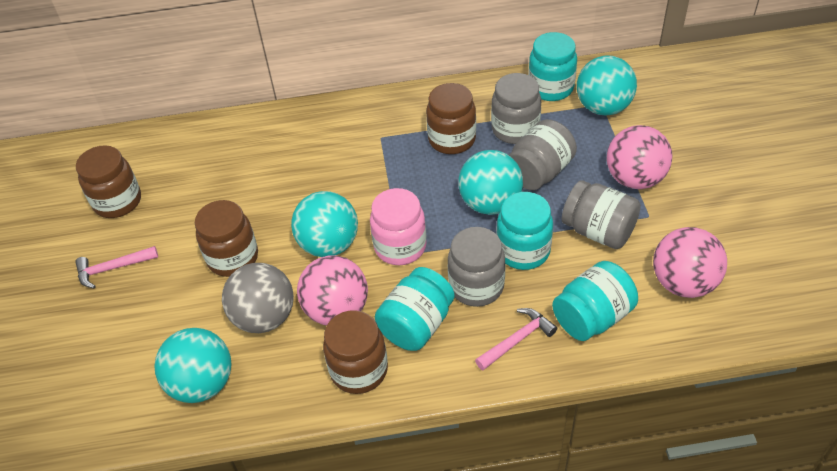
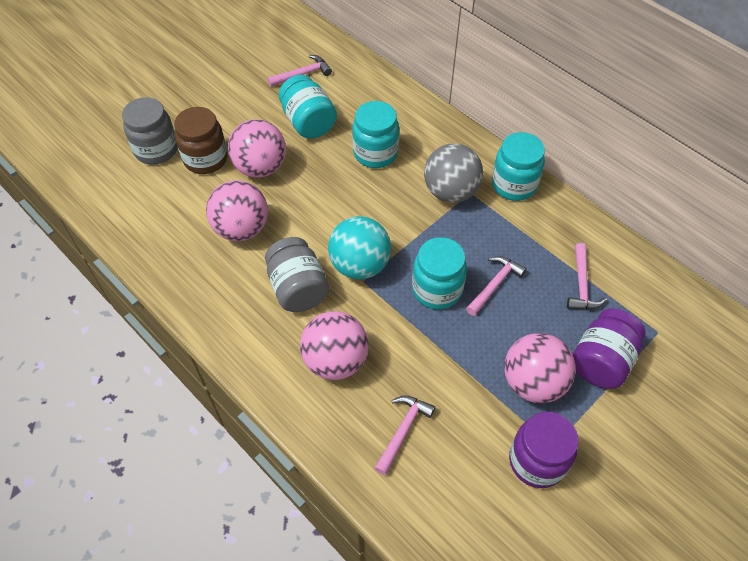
brown jar: [76,145,141,218] [195,200,258,277] [323,310,388,394] [426,83,476,154] = 4 -> [174,107,228,174] = 1
grey jar: [448,227,506,307] [491,73,541,144] [509,119,577,190] [562,180,641,249] = 4 -> [122,97,178,165] [265,237,329,312] = 2
pink ball: [297,255,368,326] [607,125,672,189] [653,227,727,298] = 3 -> [206,180,268,241] [228,119,286,178] [300,311,368,380] [504,333,576,403] = 4
pink hammer: [75,246,158,288] [475,308,557,370] = 2 -> [268,55,332,87] [374,395,435,475] [466,256,527,316] [567,243,607,310] = 4
pink jar: [370,188,427,265] = 1 -> none = 0
purple jar: none = 0 -> [509,412,579,488] [573,309,646,389] = 2
turquoise ball: [154,328,232,403] [291,191,358,257] [458,150,523,215] [577,55,637,116] = 4 -> [328,216,391,280] = 1

